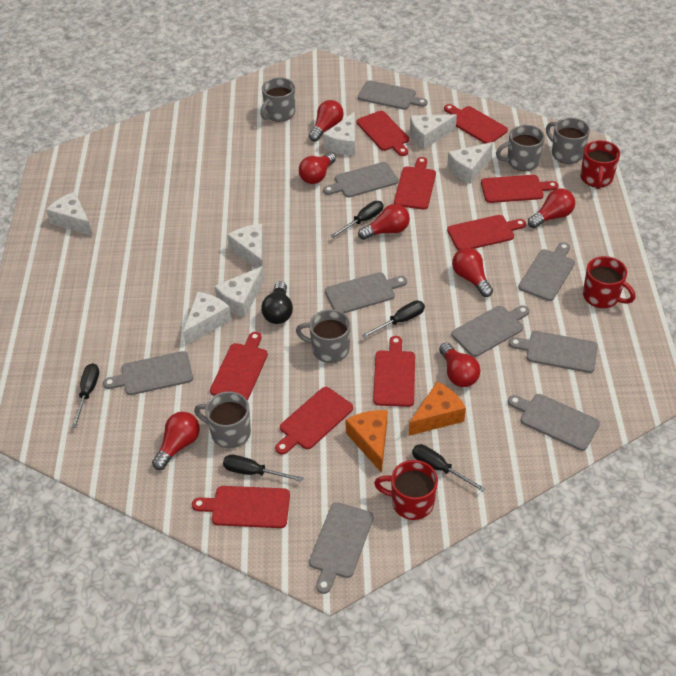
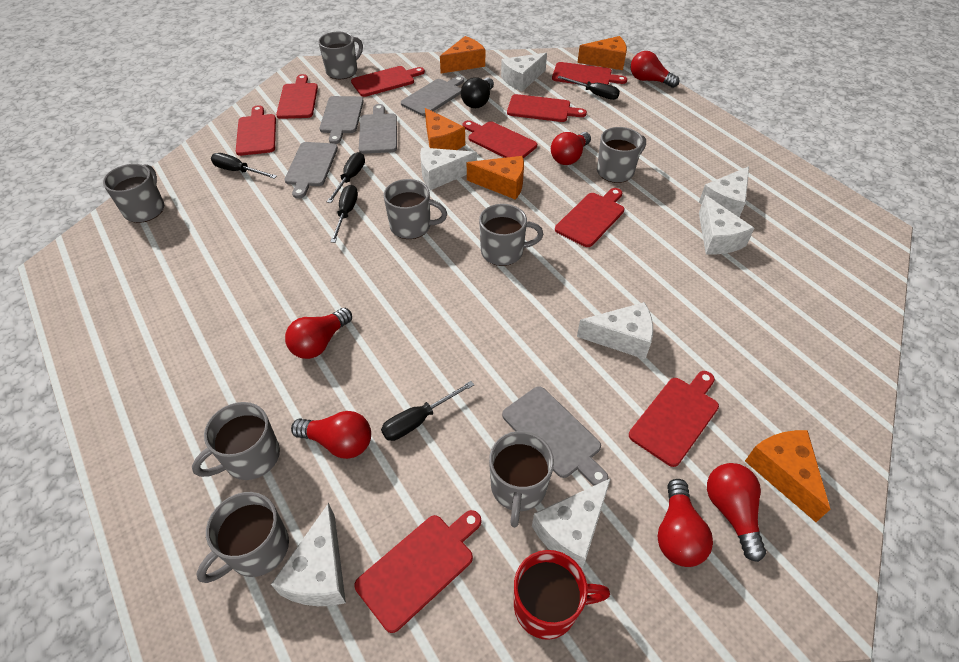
grey cutting board: [103,351,193,395] [309,502,373,594] [323,162,398,198] [325,272,407,313] [358,80,427,110] [452,305,530,357] [508,394,600,451] [509,331,598,373] [518,242,575,301] = 9 -> [284,142,338,199] [320,96,364,144] [359,104,397,154] [401,76,464,116] [502,386,608,486] = 5
grey mug: [194,391,251,448] [260,77,295,122] [296,309,351,363] [496,125,545,171] [546,118,590,164] = 5 -> [103,164,164,223] [192,402,280,480] [196,492,289,583] [318,32,363,79] [383,179,447,239] [479,204,543,266] [489,431,554,527] [597,127,646,183] = 8
orange cheese: [345,410,387,473] [409,382,466,436] = 2 -> [425,108,465,150] [440,36,485,73] [467,156,524,200] [577,36,627,70] [745,430,830,522] = 5
red light bulb: [152,412,200,470] [299,152,336,184] [309,100,344,142] [358,204,410,240] [439,343,480,387] [452,248,493,297] [528,189,575,228] = 7 -> [285,308,352,359] [291,411,371,459] [551,132,591,165] [631,51,679,88] [657,479,713,567] [707,463,766,562] = 6
red mug: [374,460,438,520] [580,140,620,189] [583,256,635,308] = 3 -> [514,550,610,640] = 1

